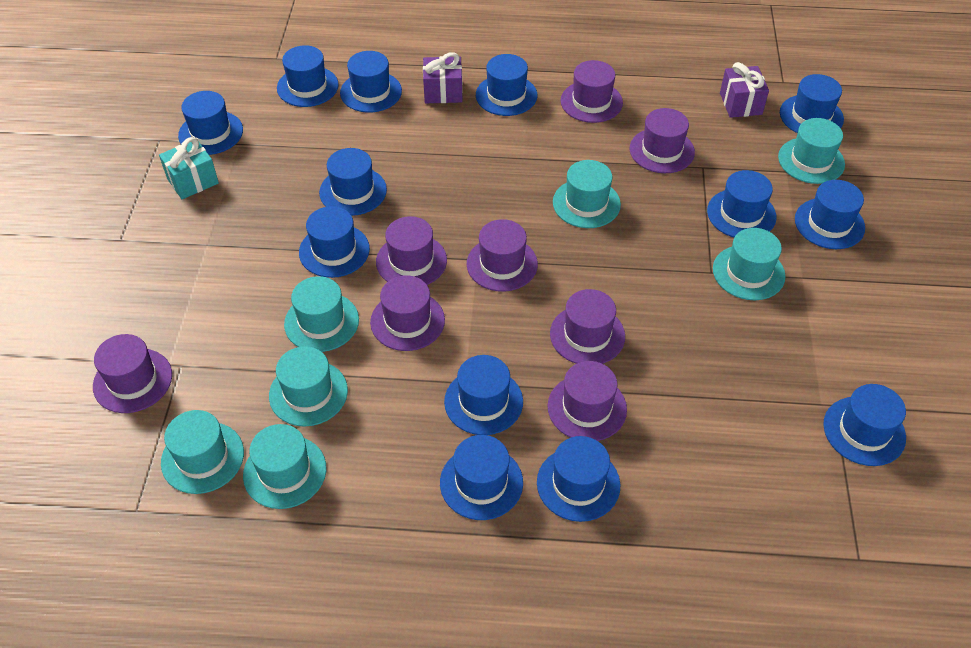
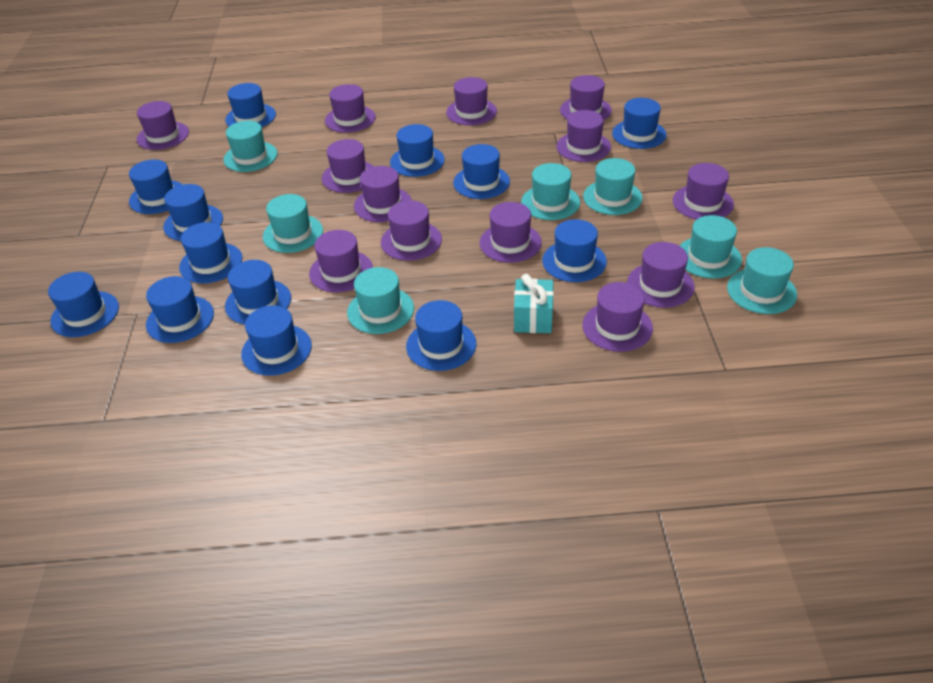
purple gift: [423,52,463,103] [720,62,769,118] = 2 -> none = 0
purple hat: [93,334,172,413] [370,275,445,351] [376,216,447,285] [467,219,538,292] [547,361,627,441] [550,289,625,364] [561,60,623,123] [630,108,695,173] = 8 -> [137,101,189,150] [309,230,373,292] [322,139,374,193] [325,84,376,133] [354,166,412,222] [381,201,442,261] [446,77,497,125] [480,202,542,263] [556,110,611,162] [560,75,612,120] [582,282,653,352] [627,242,695,308] [673,163,734,220] = 13

